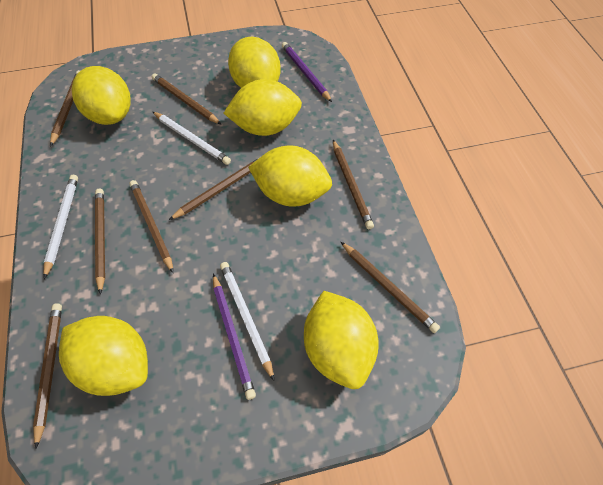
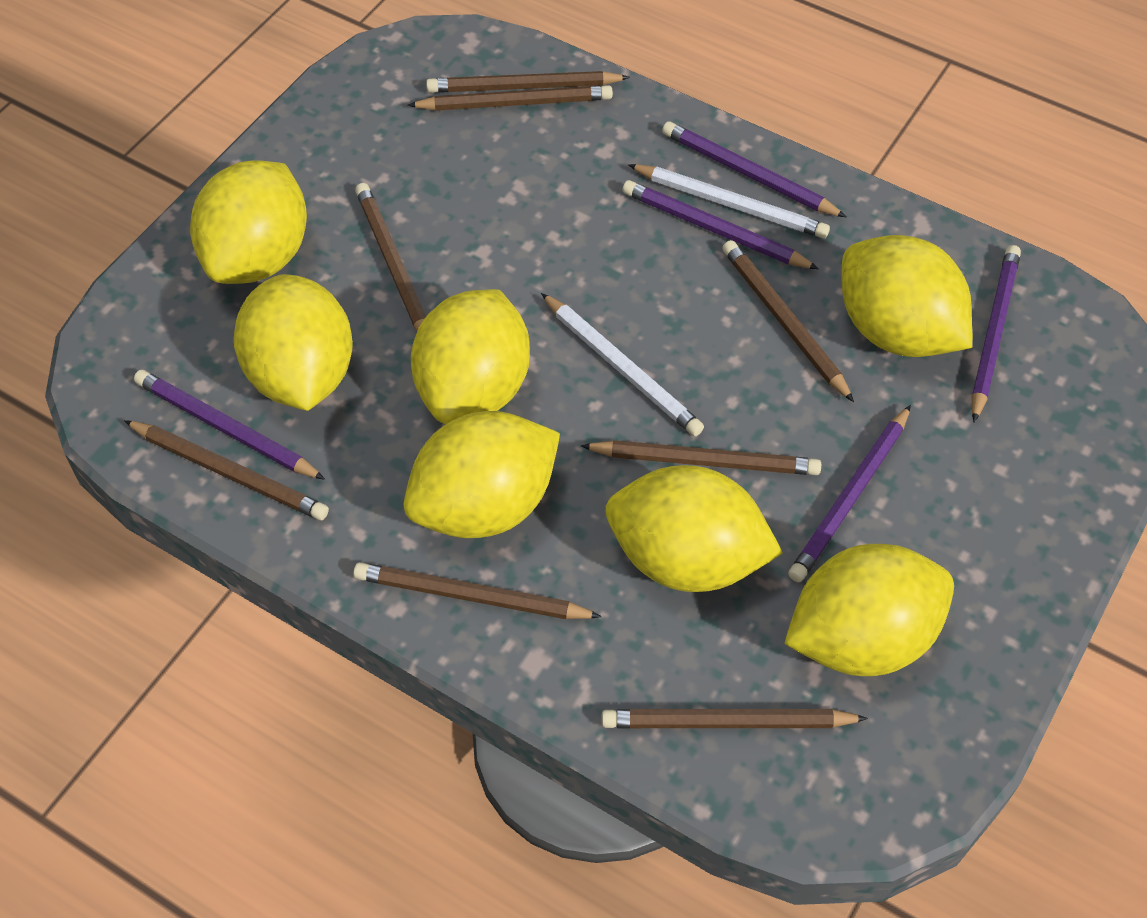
purple pencil: [213,273,256,400] [282,42,332,102] = 2 -> [134,370,325,480] [622,180,819,269] [662,121,847,218] [788,405,911,582] [972,245,1021,422] = 5
white pencil: [43,175,78,279] [153,112,231,165] [220,262,274,381] = 3 -> [541,293,704,436] [628,164,830,238] = 2
yellow lemon: [59,316,148,396] [72,66,131,125] [224,79,302,136] [228,37,281,88] [248,146,332,206] [304,291,379,389] = 6 -> [190,160,307,284] [234,274,353,411] [403,411,560,538] [411,289,530,424] [606,465,783,592] [784,544,954,676] [842,235,972,357] = 7

